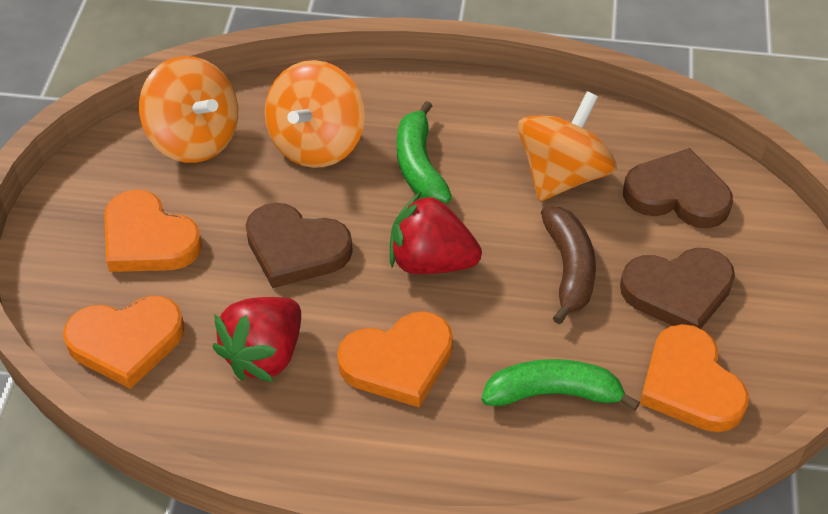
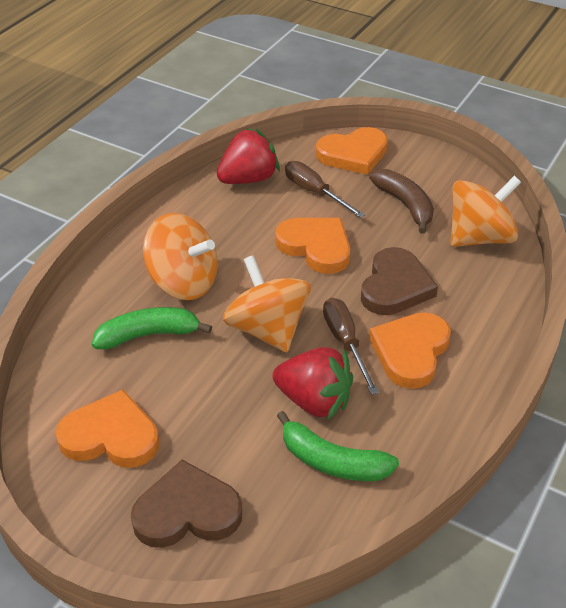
brown heart: [246,203,353,288] [620,248,735,329] [623,148,733,228] = 3 -> [131,460,242,548] [361,247,438,315] = 2
brown screwdriver: none = 0 -> [285,161,365,218] [323,298,379,394] = 2

